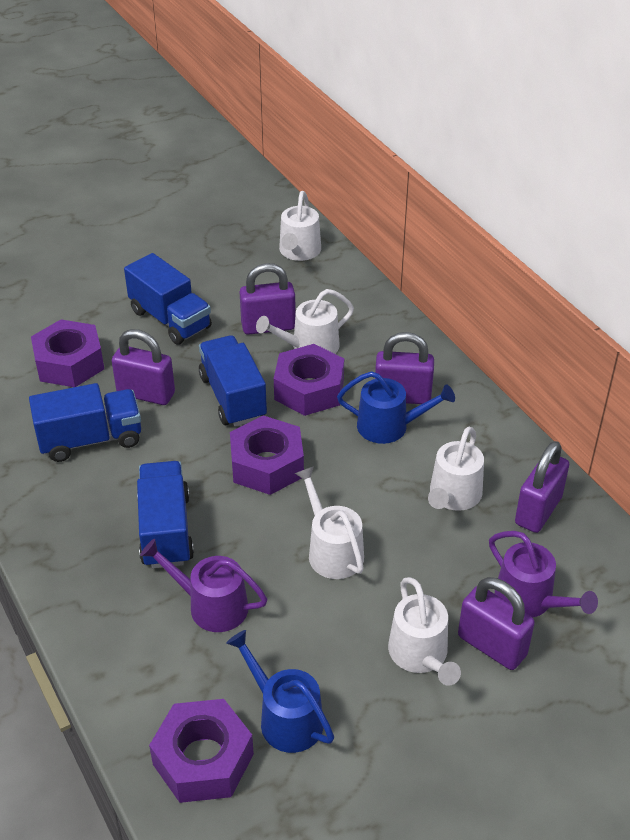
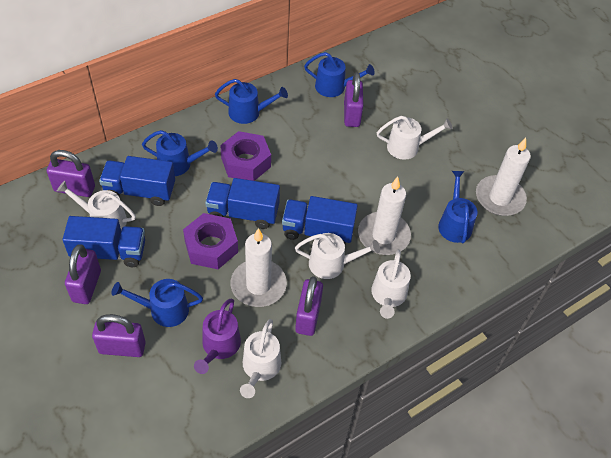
blue watering can: [226,630,334,753] [337,371,455,444] = 2 -> [112,279,203,327] [142,130,218,176] [215,79,288,124] [304,52,375,97] [438,171,477,244] = 5
purple nut: [31,320,104,387] [149,699,254,803] [230,415,304,495] [274,344,344,416] = 4 -> [183,213,238,269] [220,131,271,181] = 2
purple watering can: [140,539,267,632] [489,531,598,618] = 2 -> [194,299,241,374] = 1
white candle: none = 0 -> [231,228,287,307] [358,177,411,255] [476,138,531,216] = 3

